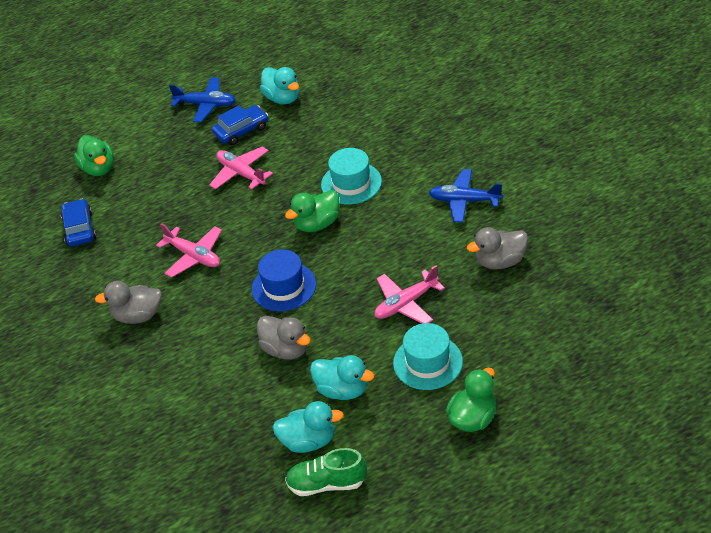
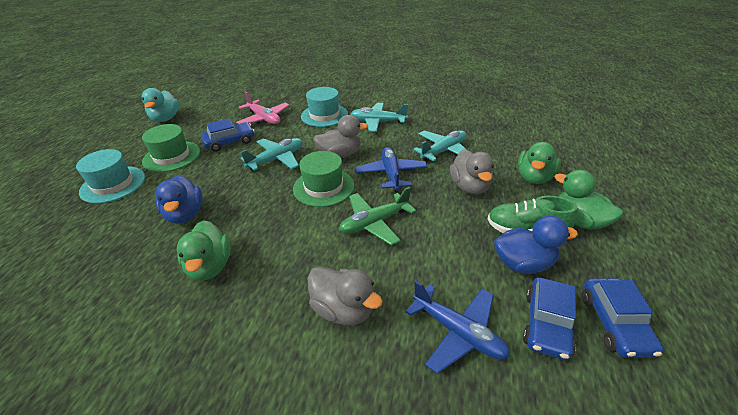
blue car: [60,199,96,247] [212,105,268,145] = 2 -> [201,118,255,152] [523,277,576,360] [582,278,664,358] = 3
blue duck: none = 0 -> [155,175,203,224] [494,216,578,274] = 2
blue hat: [251,249,316,311] = 1 -> none = 0
green hat: none = 0 -> [142,124,200,172] [293,151,354,207] = 2
green plane: none = 0 -> [339,187,416,246] = 1
pink plane: [156,223,222,278] [210,146,273,190] [375,265,445,324] = 3 -> [236,91,290,124] = 1
turquoise duck: [260,67,299,104] [272,401,344,453] [310,355,374,400] = 3 -> [142,88,179,122] = 1
turquoise plane: none = 0 -> [240,138,302,171] [350,103,408,132] [413,130,467,162] = 3

